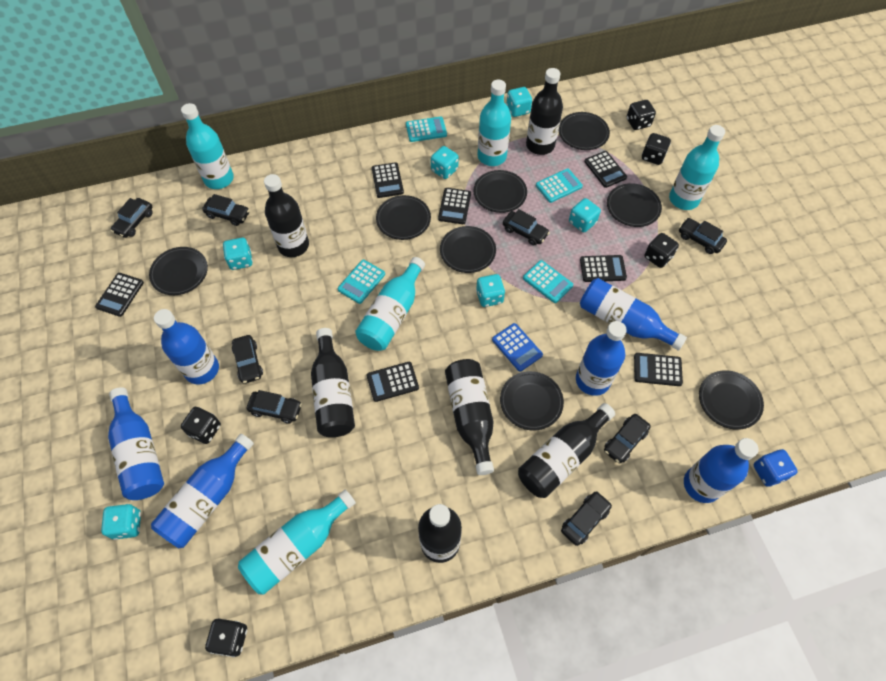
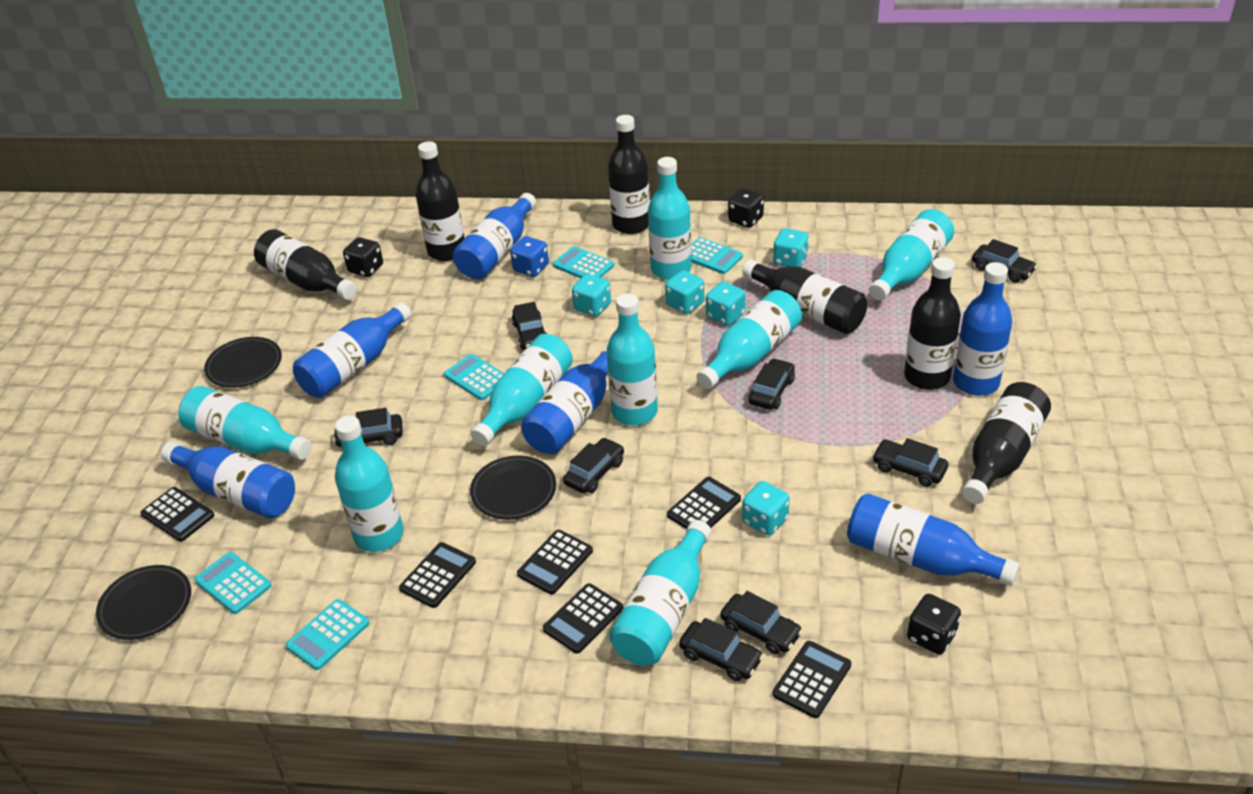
black calculator: [95,273,144,317] [367,362,419,402] [372,162,404,198] [438,188,471,224] [580,255,627,282] [584,151,627,188] [634,353,683,386] = 7 -> [140,487,214,542] [399,542,476,608] [517,530,593,595] [543,583,623,654] [667,477,741,529] [773,641,851,718] = 6
black dice: [181,407,221,444] [205,619,247,657] [627,100,656,130] [642,133,671,165] [644,233,679,268] = 5 -> [343,237,383,277] [728,188,764,228] [907,594,961,655] = 3
black plate: [149,247,208,295] [376,195,431,240] [440,226,496,273] [473,170,527,213] [500,371,564,431] [559,112,610,150] [607,183,662,227] [699,370,764,430] = 8 -> [96,565,191,640] [204,337,282,388] [470,456,556,520] = 3
blue calculator: [492,323,543,372] = 1 -> none = 0
turquoise bottle: [181,103,234,189] [238,490,356,595] [355,257,425,351] [478,80,511,166] [669,125,725,210] = 5 -> [178,386,312,460] [335,416,403,552] [471,334,573,446] [607,294,658,426] [609,520,711,665] [648,157,691,280] [696,290,802,389] [869,209,954,301] = 8
turquoise calculator: [338,260,385,304] [406,117,447,142] [523,260,573,303] [536,169,583,203] = 4 -> [194,552,271,614] [286,599,369,670] [444,354,504,400] [553,246,614,278] [691,237,743,274] = 5
turquoise dice: [101,504,141,540] [223,238,253,270] [431,146,459,179] [476,274,505,307] [506,87,532,117] [569,198,601,233] = 6 -> [572,274,611,317] [665,270,704,314] [706,282,745,326] [742,481,790,536] [773,228,809,267] = 5

